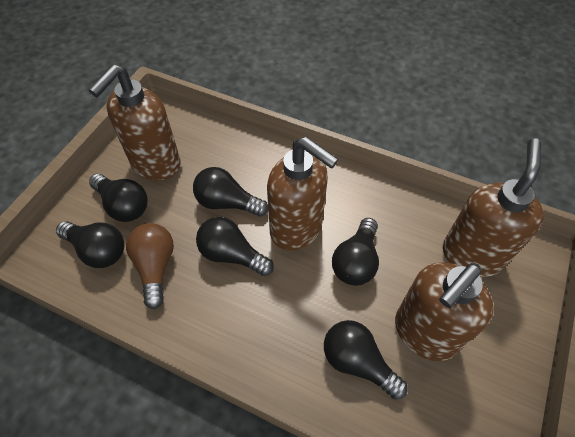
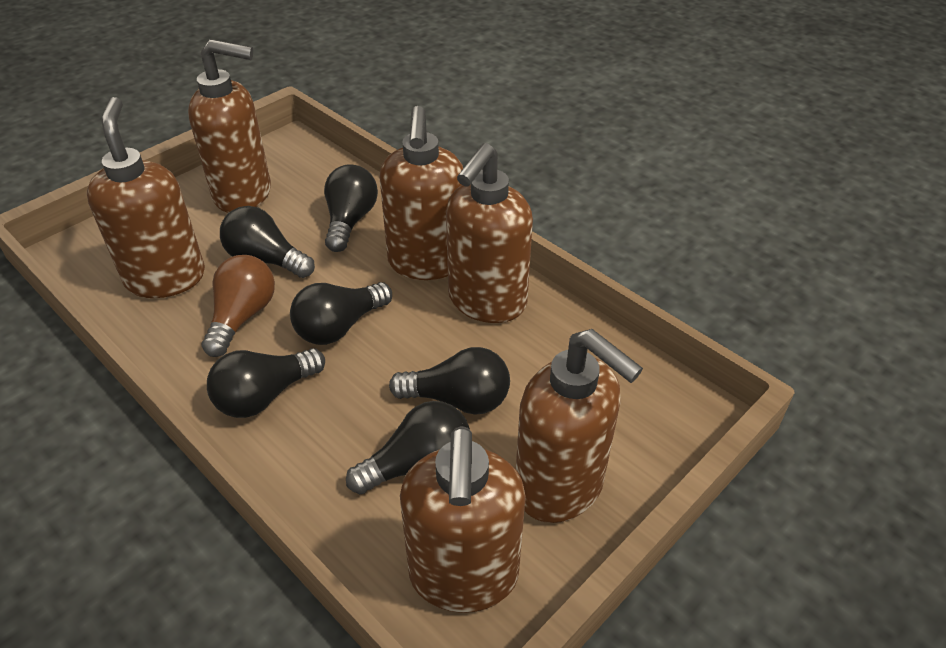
brown soap dispenser: [89,64,181,181] [267,137,338,251] [395,262,493,362] [443,138,544,277] = 4 -> [87,97,205,298] [188,39,271,213] [379,106,463,280] [400,426,526,613] [446,143,533,323] [516,329,643,523] = 6

